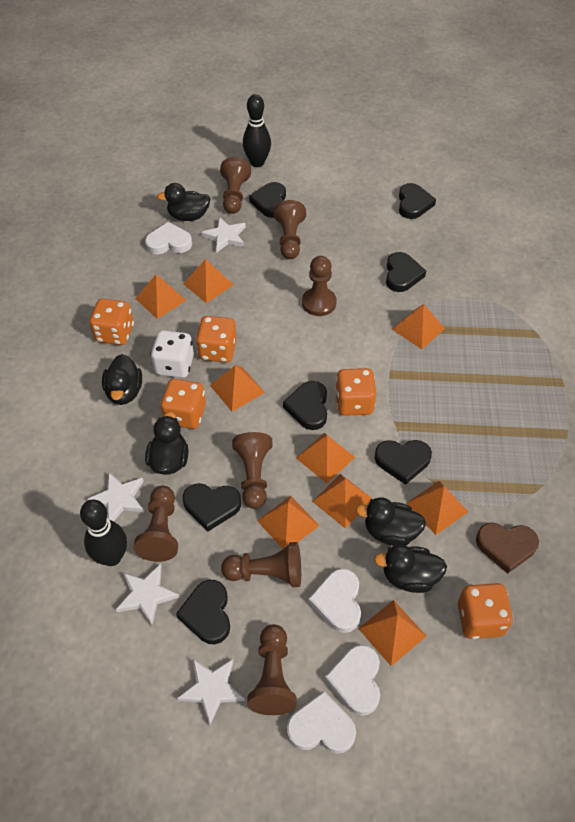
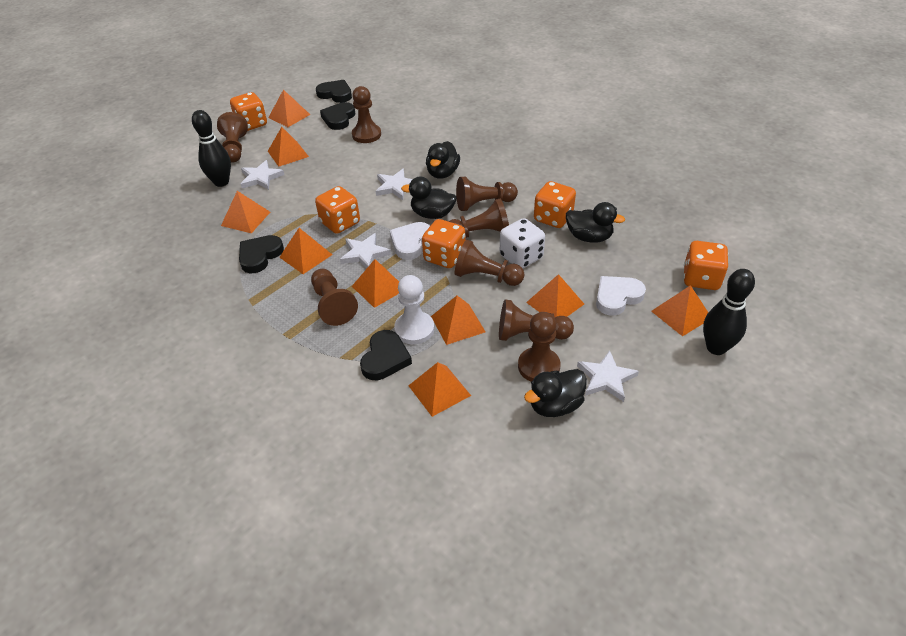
black duck: [102,354,142,405] [145,412,189,475] [157,183,211,221] [356,497,426,546] [374,544,447,593] = 5 -> [401,177,457,219] [426,141,460,179] [524,369,587,417] [566,202,625,243] = 4
black heart: [176,580,230,644] [183,483,241,532] [249,182,286,218] [283,381,327,430] [375,440,432,485] [386,252,426,292] [399,183,436,219] = 7 -> [239,235,284,273] [316,80,352,103] [320,102,355,130] [360,330,412,380] = 4
brown heart: [476,523,539,573] = 1 -> none = 0
brown pawn: [133,486,178,562] [220,157,251,214] [221,542,301,587] [232,432,273,509] [247,624,296,715] [274,200,306,259] [302,256,337,316] = 7 -> [217,112,248,163] [311,269,358,326] [352,86,381,143] [448,199,509,238] [455,240,524,286] [456,177,518,211] [499,299,574,341] [518,312,561,382] = 8
white heart: [145,222,192,254] [287,691,356,754] [308,568,361,633] [325,645,380,716] = 4 -> [390,222,430,260] [596,276,646,316] = 2
white pawn: none = 0 -> [394,275,434,344] = 1

